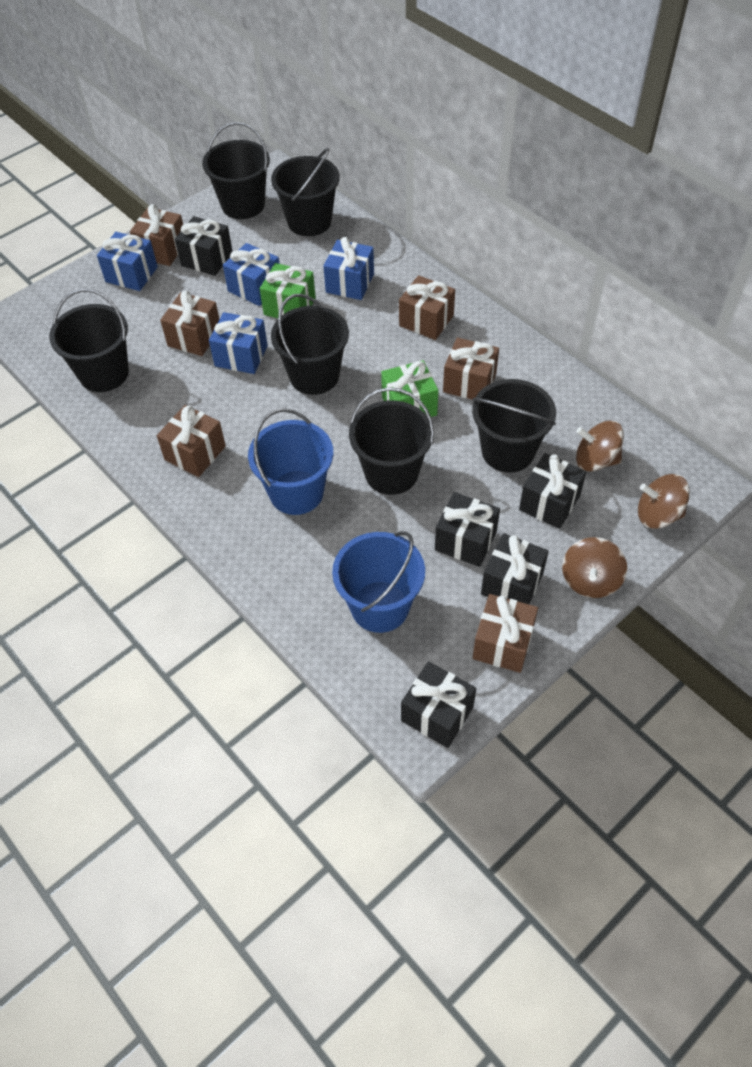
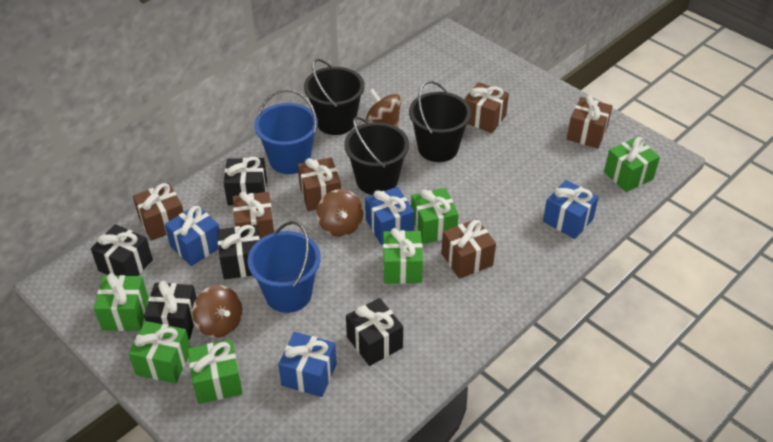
black bucket: [49,289,129,392] [202,122,270,219] [271,148,340,236] [271,294,349,395] [349,387,434,495] [472,379,556,473] = 6 -> [304,59,365,135] [344,117,409,195] [409,81,471,162] = 3
green gift: [260,263,316,318] [381,360,438,417] = 2 -> [94,273,149,331] [128,321,191,383] [188,339,243,404] [383,228,423,284] [411,188,459,244] [604,137,660,192] = 6

